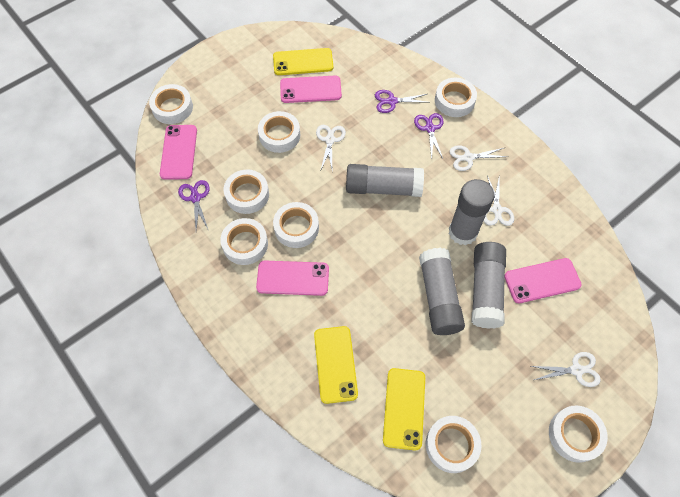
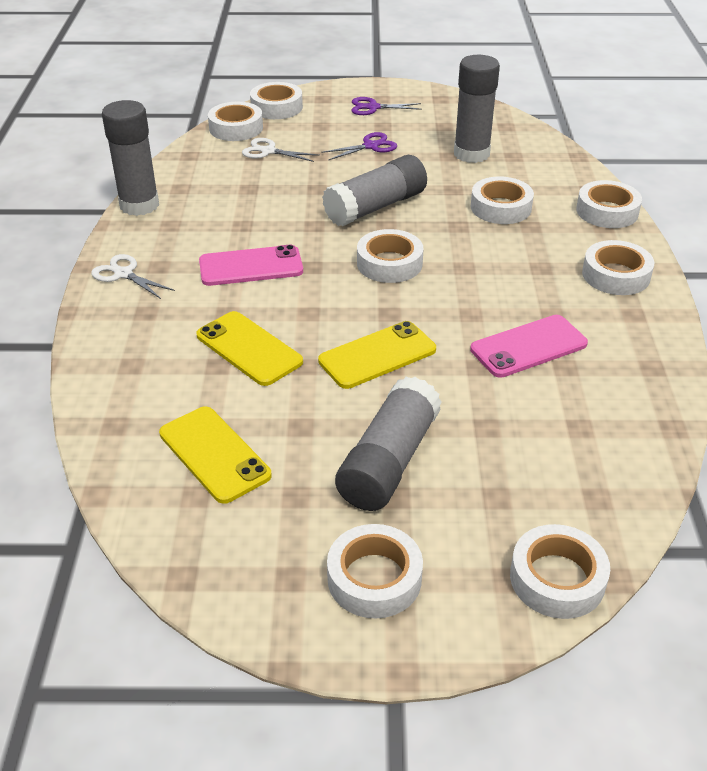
pink phone: [160,125,197,180] [256,261,329,296] [280,76,342,103] [505,258,582,303] = 4 -> [199,245,303,286] [470,315,588,378] = 2
purple scissors: [178,180,210,231] [375,90,427,113] [414,113,443,160] = 3 -> [321,132,397,160] [352,97,422,115] = 2
white scissors: [316,125,346,169] [449,145,508,171] [484,175,514,226] [531,352,601,387] = 4 -> [91,254,175,299] [242,138,320,162] = 2

